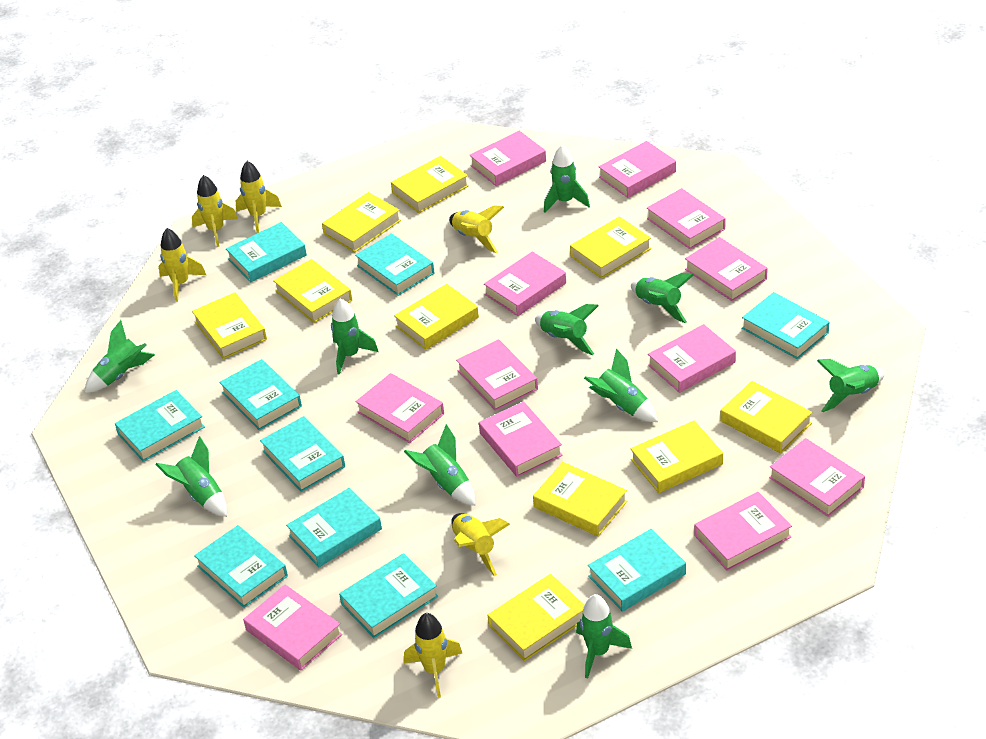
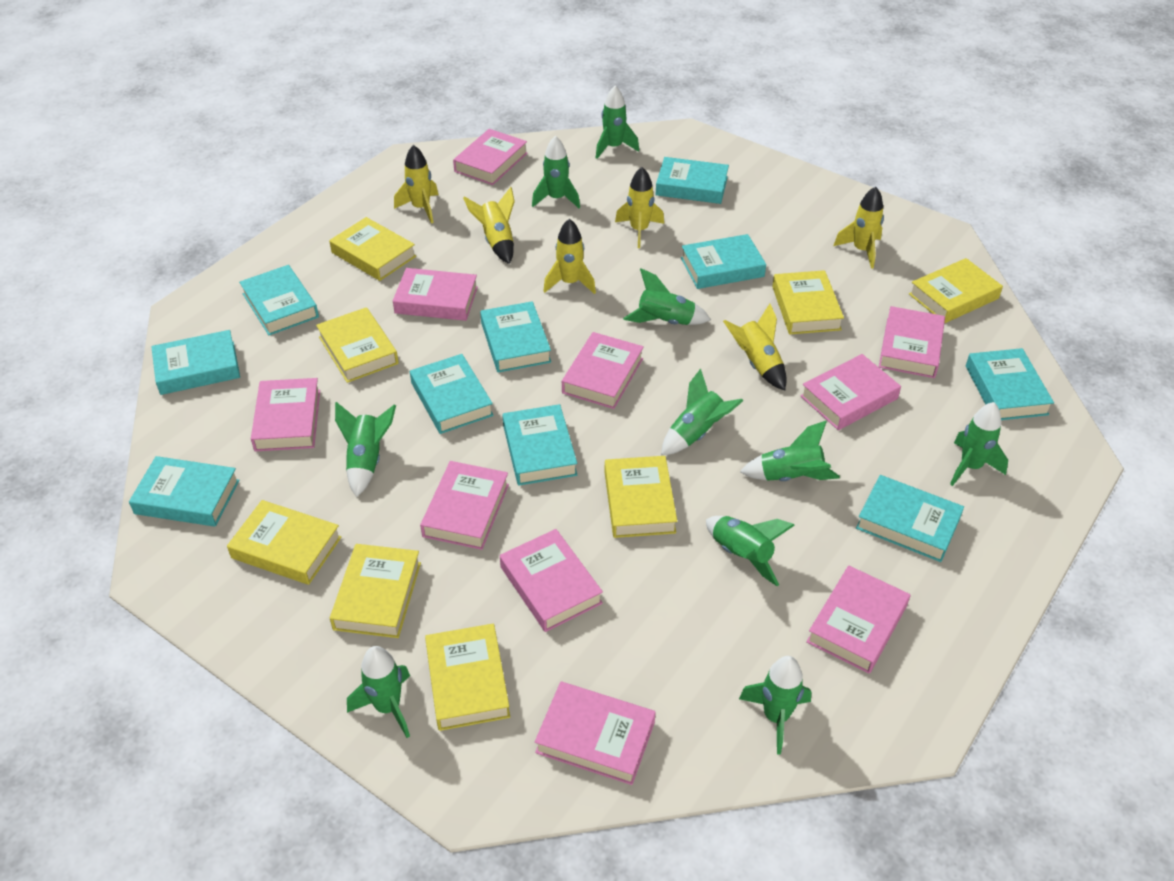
pink book: [243,584,342,671] [356,373,444,443] [456,339,538,411] [469,131,546,186] [479,401,563,477] [484,252,566,316] [599,141,676,198] [647,188,725,249] [648,324,736,393] [685,237,768,301] [694,492,792,571] [769,438,865,517] = 12 -> [251,378,320,452] [393,268,478,321] [420,461,509,550] [453,129,527,185] [500,529,603,632] [535,682,656,785] [562,332,644,409] [801,354,901,430] [806,565,910,674] [879,306,945,378] = 10
yellow book: [192,292,267,359] [273,259,352,323] [322,192,401,252] [391,156,469,213] [394,284,479,350] [488,574,585,661] [533,462,627,536] [570,216,651,279] [630,420,723,493] [720,381,813,453] = 10 -> [227,500,341,585] [316,307,399,383] [329,217,416,281] [330,544,421,638] [425,623,510,731] [605,456,677,538] [772,270,844,334] [909,258,1003,323] = 8

